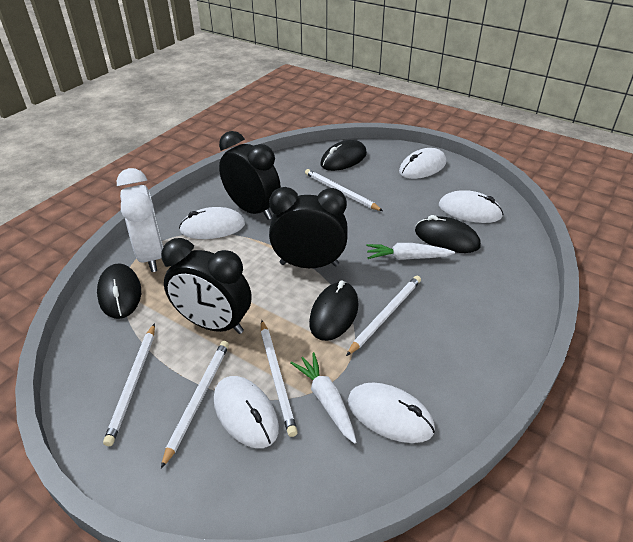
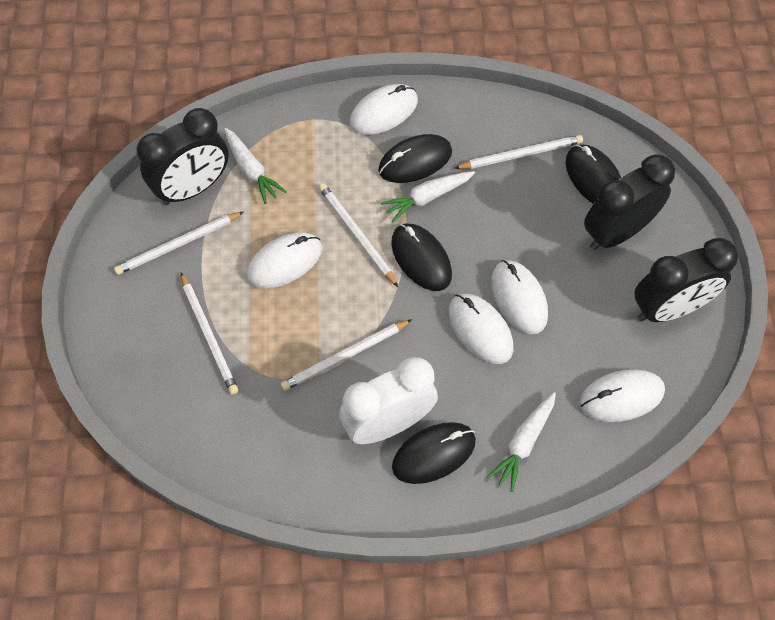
white carrot: [290,352,356,444] [366,243,455,260] = 2 -> [224,128,287,204] [380,171,475,222] [487,392,556,492] = 3

